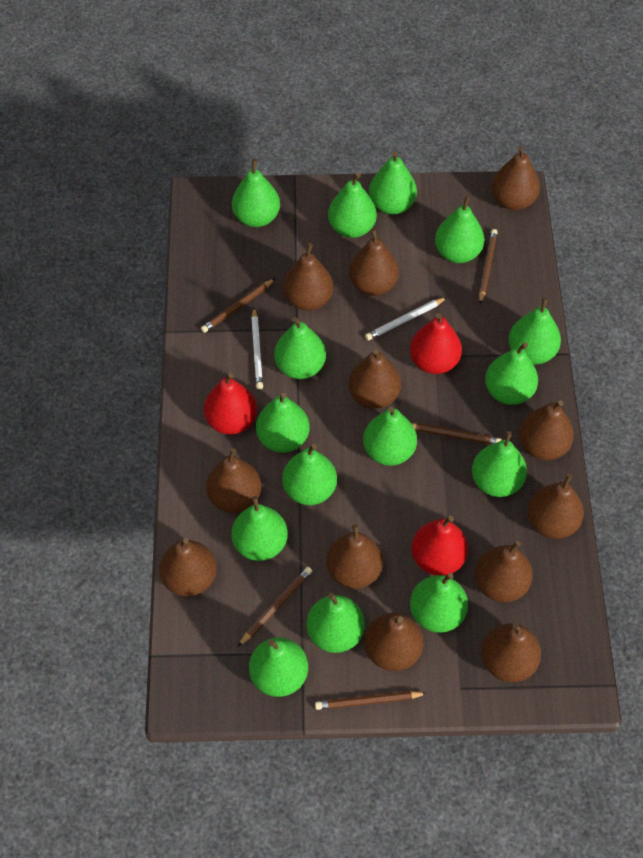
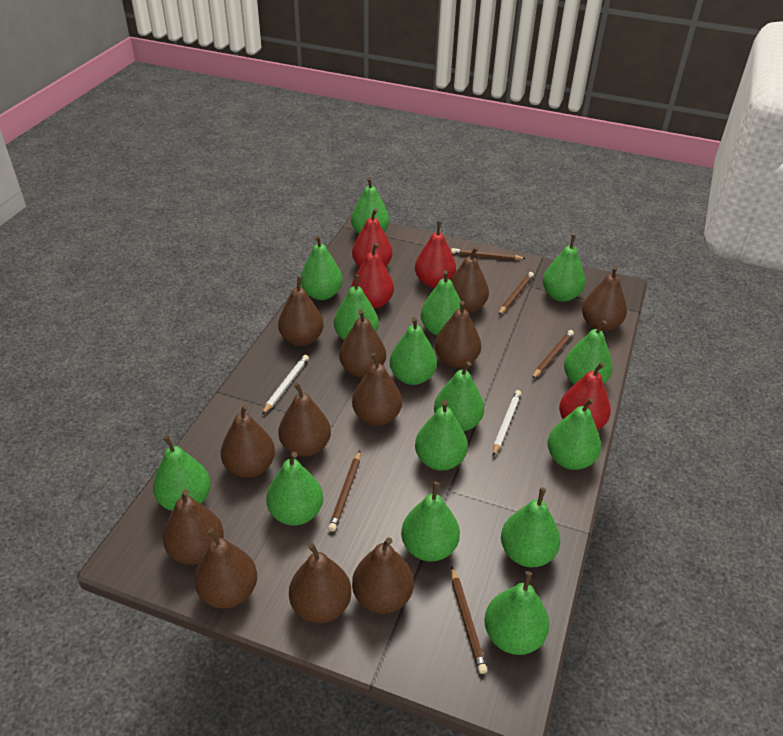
red pear: [204,373,257,435] [410,313,462,374] [411,516,468,576] = 3 -> [351,243,394,309] [352,208,392,267] [415,221,456,288] [559,362,611,430] = 4

